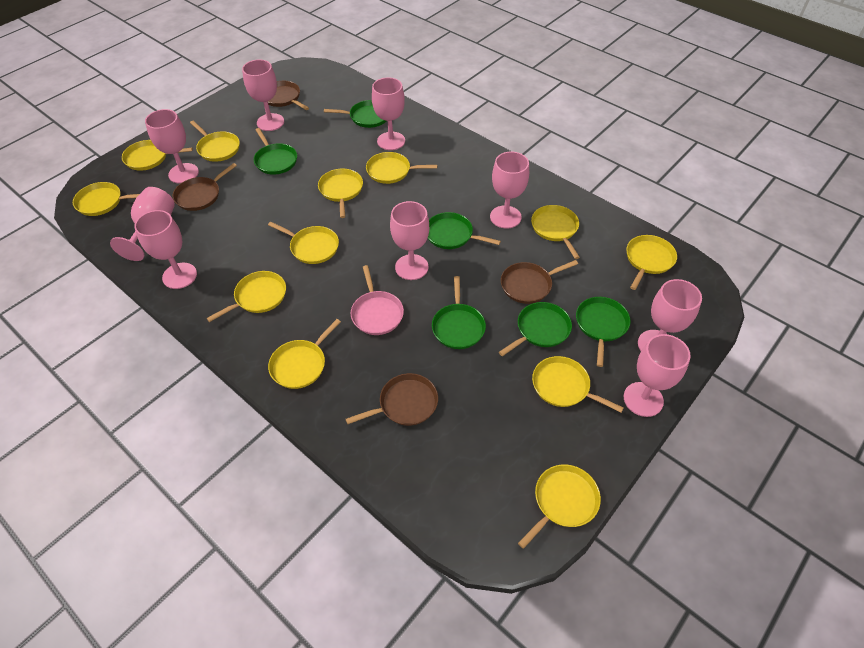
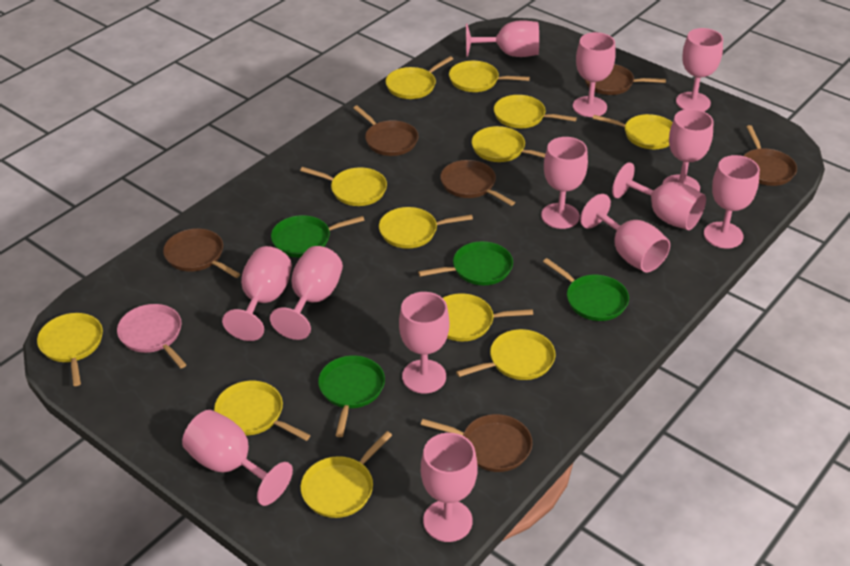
brown pan: [173,163,237,211] [268,81,309,110] [346,373,438,426] [501,260,578,304] = 4 -> [163,228,240,278] [353,105,418,156] [421,414,532,472] [440,160,515,206] [584,64,666,95] [744,125,797,186] = 6
green pan: [254,128,297,175] [324,100,386,128] [428,212,501,249] [432,276,486,349] [499,302,572,356] [576,297,631,367] = 6 -> [271,215,364,257] [318,355,385,437] [418,241,513,285] [543,258,629,321] = 4
pink goblet: [110,187,175,261] [134,210,197,289] [145,109,199,184] [242,60,284,131] [372,77,405,150] [390,201,429,280] [490,152,529,229] [624,334,691,417] [638,279,702,351] = 9 -> [182,410,293,506] [222,246,292,341] [270,246,343,340] [399,292,450,394] [421,433,477,542] [466,20,539,57] [541,137,588,229] [573,32,616,117] [580,194,670,272] [612,162,706,230] [663,109,713,192] [676,28,723,111] [704,155,760,249] = 13

